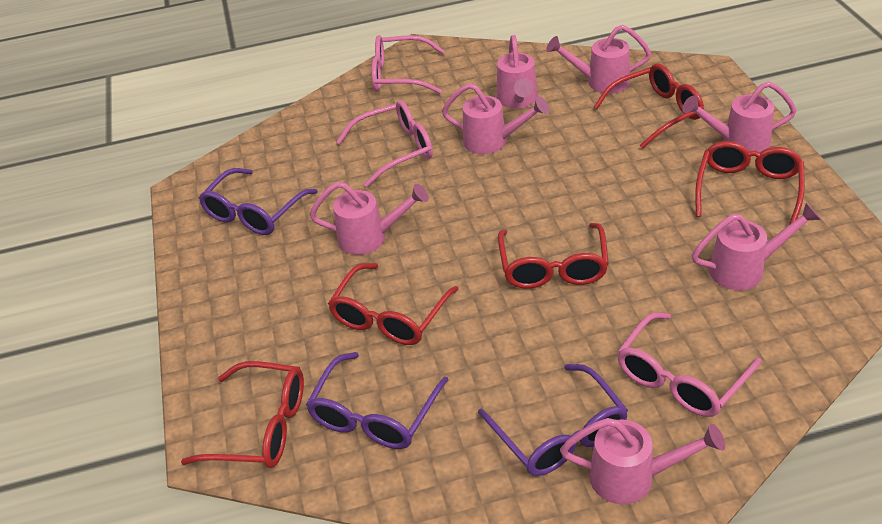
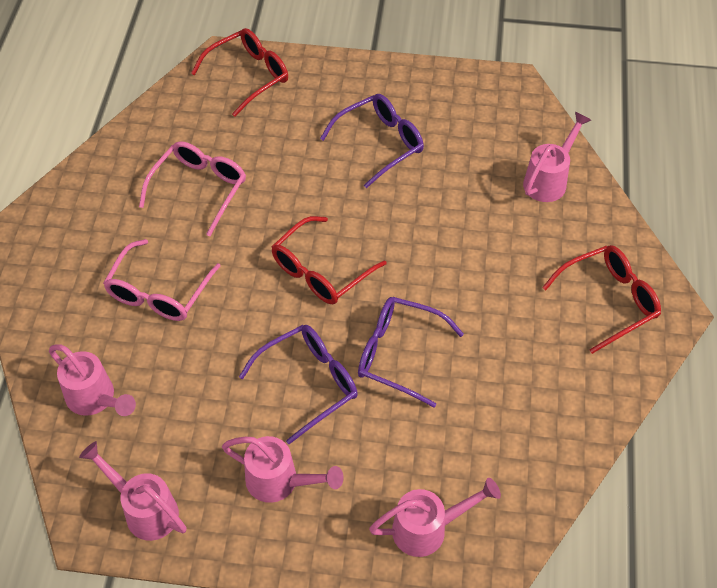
pink glasses: [336,100,433,187] [371,35,444,94] [617,312,761,417] = 3 -> [103,239,221,321] [139,141,246,236] = 2
pink watering can: [310,182,429,255] [442,83,549,154] [497,35,538,108] [546,25,651,94] [560,418,725,505] [682,81,797,152] [692,203,821,290] = 7 -> [49,344,136,416] [79,441,187,541] [222,436,344,503] [369,478,501,557] [523,112,591,202] = 5
red glasses: [181,361,304,468] [328,263,459,345] [498,223,609,289] [594,64,704,149] [695,141,805,225] = 5 -> [191,28,288,117] [271,216,387,304] [542,245,661,354] = 3

